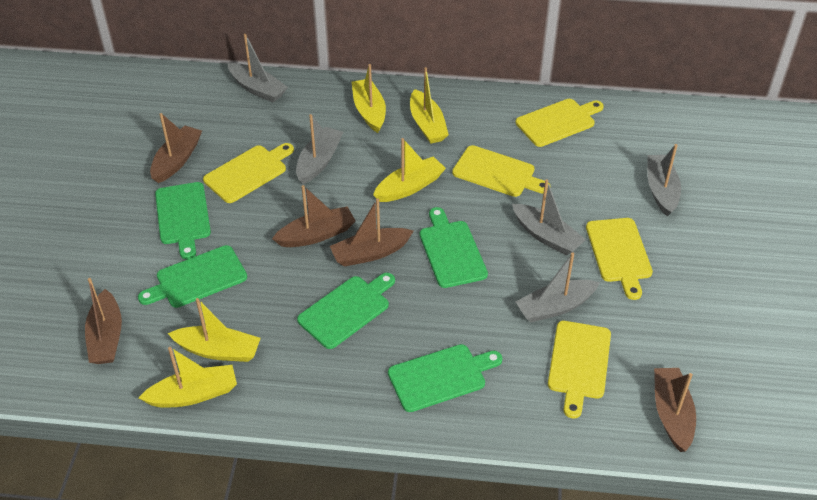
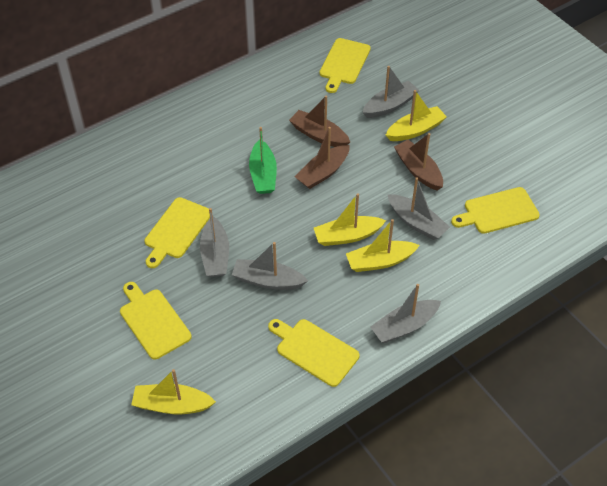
brown boat: [85,278,122,364] [150,113,202,183] [272,185,356,247] [330,199,414,267] [654,368,696,452] = 5 -> [289,96,350,147] [295,127,350,189] [394,133,443,191] = 3
green boat: none = 0 -> [249,127,277,194] = 1
green cutting board: [138,245,247,308] [155,182,211,259] [297,273,395,349] [388,344,502,412] [420,207,488,288] = 5 -> none = 0
yellow boat: [139,347,237,408] [168,298,261,362] [352,64,386,133] [373,138,446,202] [410,67,449,144] = 5 -> [131,369,216,414] [314,194,386,246] [346,219,420,272] [386,90,447,141] = 4

